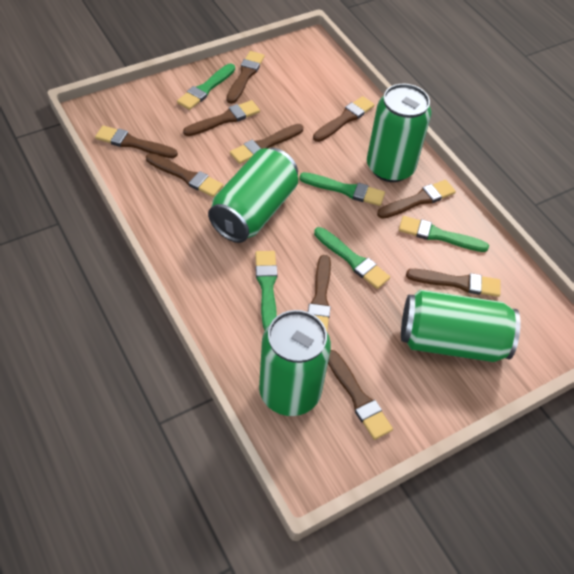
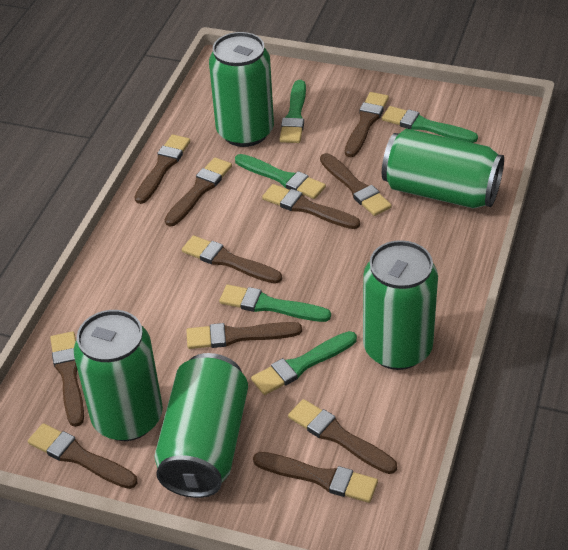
brown brush: [95,125,178,158] [146,153,223,197] [183,100,260,136] [227,51,265,104] [230,124,304,164] [308,255,331,331] [313,96,375,142] [328,350,393,440] [377,180,456,219] [406,269,501,297] = 10 -> [28,423,137,489] [50,331,84,427] [134,135,190,204] [165,157,232,226] [182,236,282,284] [186,322,302,349] [253,452,378,503] [262,184,360,229] [288,399,397,474] [320,153,392,216] [345,92,389,157] = 11
green can: [208,148,298,243] [259,310,331,416] [367,84,431,182] [401,290,521,362] = 4 -> [74,310,163,441] [154,353,248,498] [209,32,274,147] [363,240,438,370] [382,129,504,209] = 5

